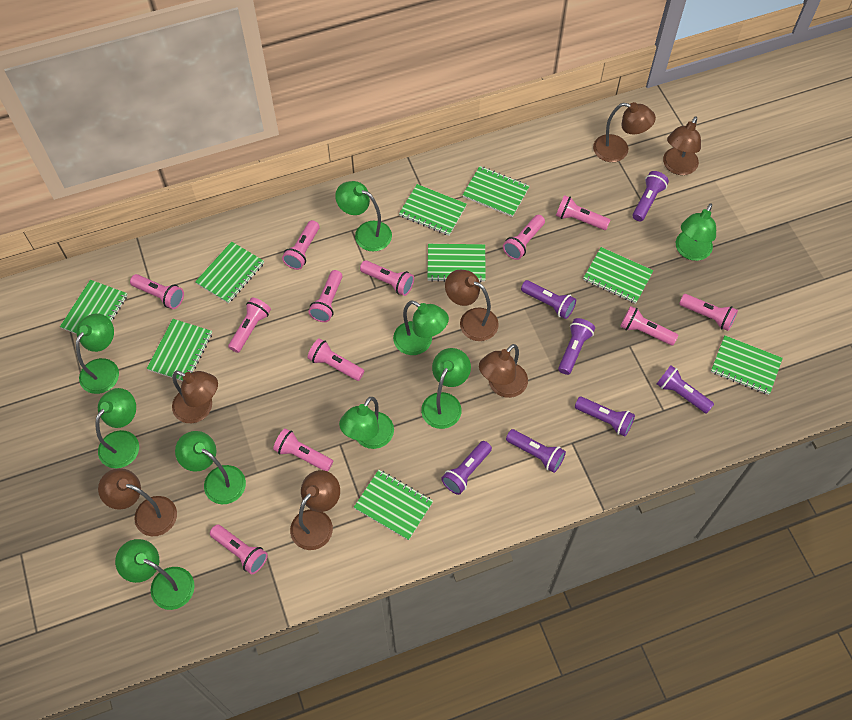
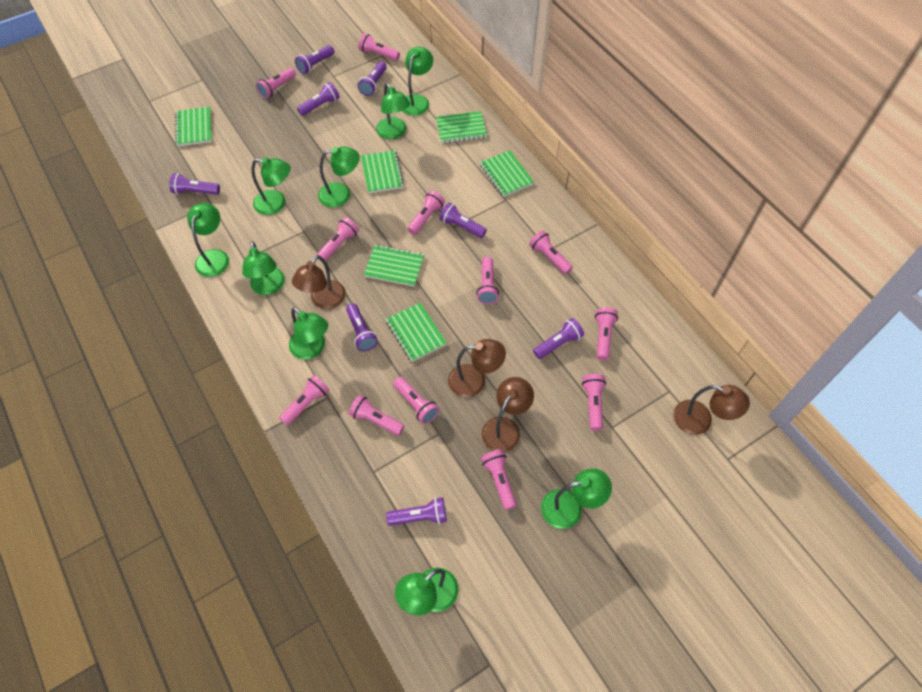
brown lamp: [98,468,177,536] [172,371,218,423] [290,470,340,550] [445,270,499,341] [479,344,528,398] [593,102,656,162] [663,116,701,175] = 7 -> [292,255,346,309] [448,339,506,397] [482,377,534,452] [673,385,750,435] = 4
green notebook: [60,280,128,334] [147,319,212,381] [195,241,264,304] [354,470,433,540] [399,184,467,236] [427,244,486,282] [463,166,529,217] [583,247,654,304] [711,336,783,395] = 9 -> [175,107,212,146] [361,150,404,193] [364,245,424,287] [386,303,447,362] [436,111,487,143] [480,150,534,197] = 6
purple flashlight: [441,441,492,495] [506,429,566,473] [521,280,576,319] [558,318,595,375] [575,397,635,437] [633,171,669,221] [657,365,714,414] = 7 -> [169,173,220,195] [295,45,334,74] [297,82,340,116] [346,303,378,351] [358,61,387,96] [386,497,447,526] [439,203,487,238] [533,318,584,359] = 8

